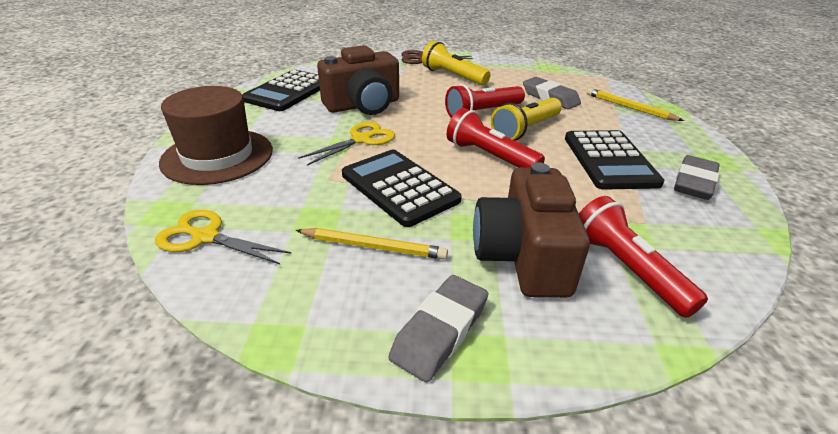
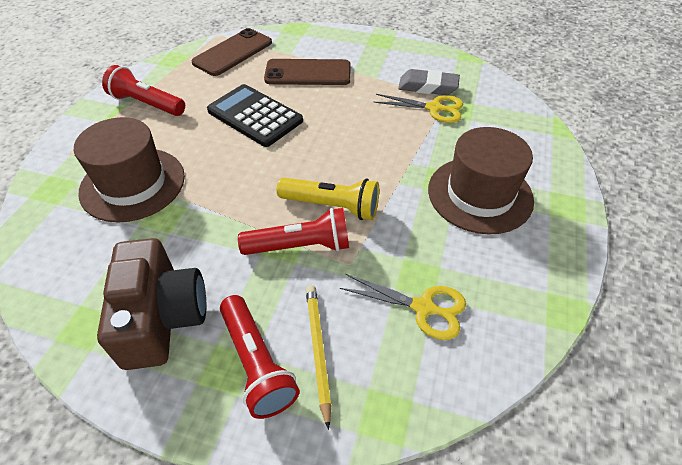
black calculator: [242,70,320,111] [342,150,462,227] [565,130,664,190] = 3 -> [207,84,303,147] = 1
brown camera: [317,45,399,115] [473,163,590,298] = 2 -> [97,238,206,370] = 1
brown hat: [159,86,273,185] = 1 -> [74,117,185,223] [428,127,534,235] = 2
brown phone: none = 0 -> [191,28,272,76] [264,59,350,85] = 2
brown scissors: [401,50,473,64] = 1 -> none = 0
grey eraser: [388,275,488,382] [523,77,581,109] [674,155,720,200] = 3 -> [398,69,460,95] = 1
yellow flashlight: [422,41,491,85] [491,98,562,141] = 2 -> [277,177,379,220] = 1
yellow pencil: [295,228,448,260] [587,88,684,121] = 2 -> [306,285,332,430] = 1

